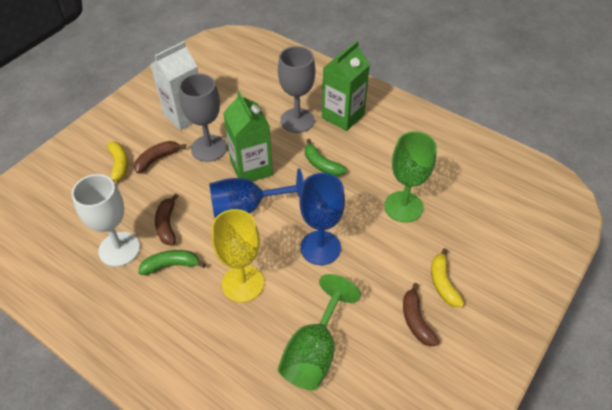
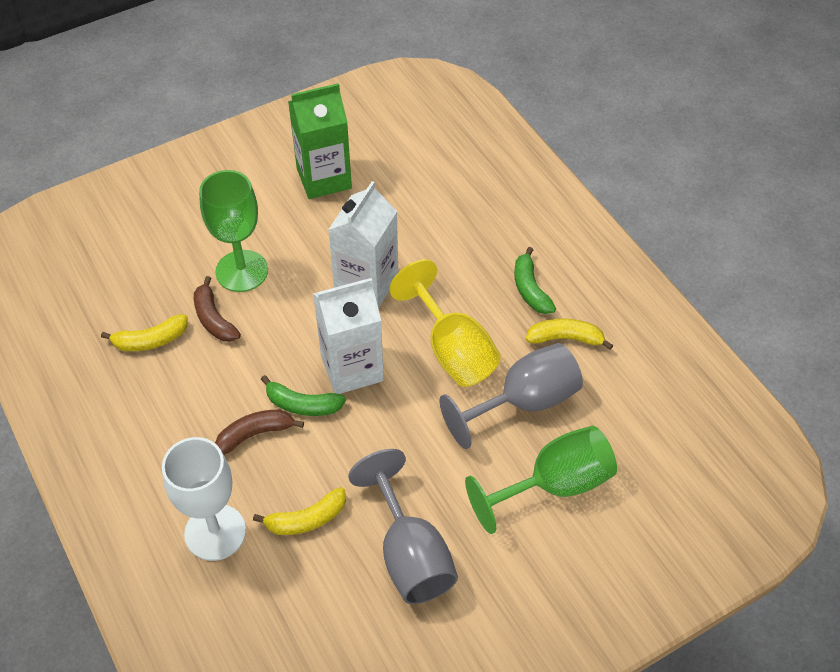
blue goblet: [209,168,304,218] [300,173,345,265] = 2 -> none = 0
brown banana: [134,141,186,173] [155,194,179,245] [403,283,439,346] = 3 -> [194,276,241,342] [215,410,304,455] = 2
green carton: [223,91,273,182] [322,41,370,131] = 2 -> [288,83,352,199] = 1
white carton: [150,41,198,130] = 1 -> [313,278,384,394] [328,181,398,309] = 2
yellow banana: [107,142,128,182] [431,248,464,307] = 2 -> [101,314,188,351] [253,487,346,535] [526,318,613,350] = 3

